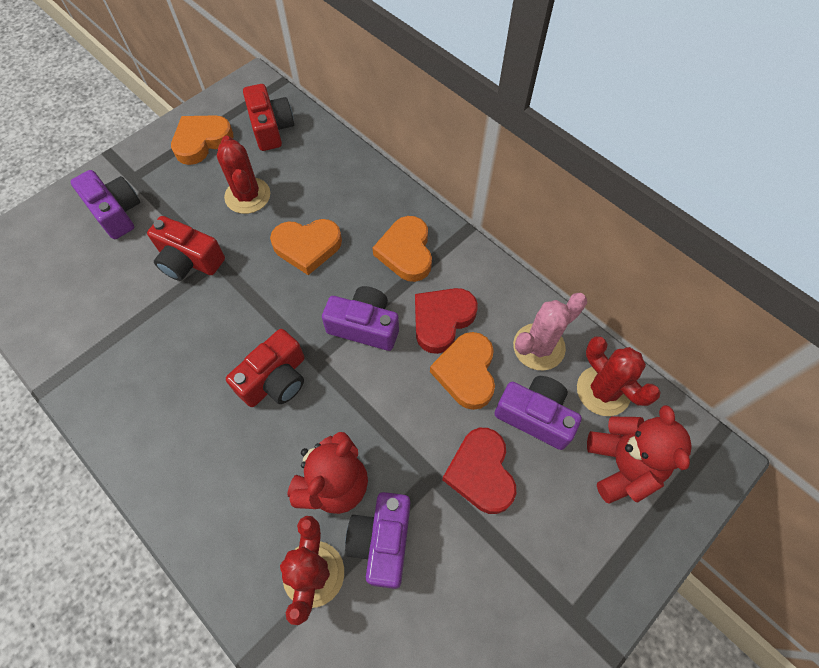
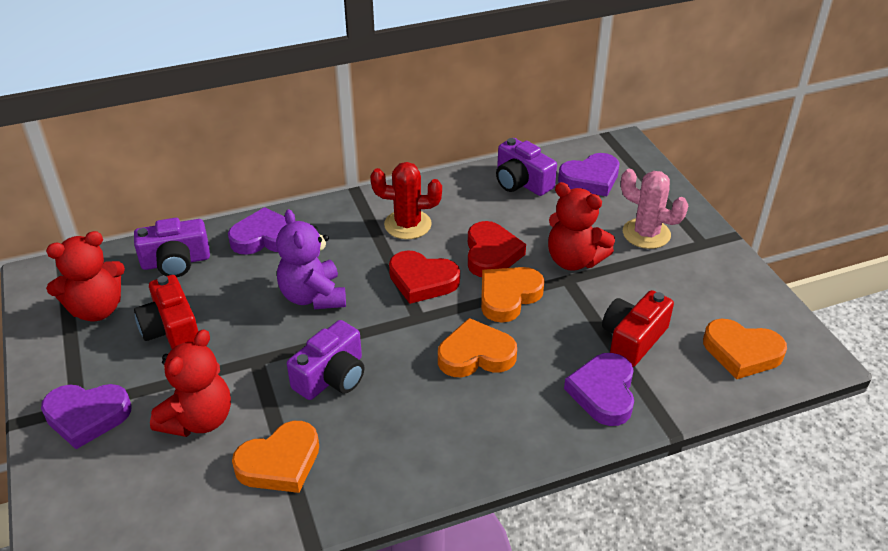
purple camera: [70,170,140,239] [322,286,399,351] [345,492,410,589] [495,376,582,450] = 4 -> [134,218,210,277] [287,320,364,400] [496,138,557,196] = 3
purple heart: none = 0 -> [41,384,132,449] [228,207,287,255] [558,153,619,196] [564,353,634,426] = 4
purple teddy bear: none = 0 -> [276,209,346,309] = 1
red cactus: [217,136,270,214] [280,516,344,625] [577,336,661,416] = 3 -> [371,162,442,239] = 1
red camera: [147,216,225,281] [226,329,305,407] [243,84,294,151] = 3 -> [134,275,198,349] [602,290,674,367] = 2
red teddy bear: [287,432,368,514] [587,405,692,504] = 2 -> [46,231,125,322] [150,329,231,437] [548,182,615,271] = 3

